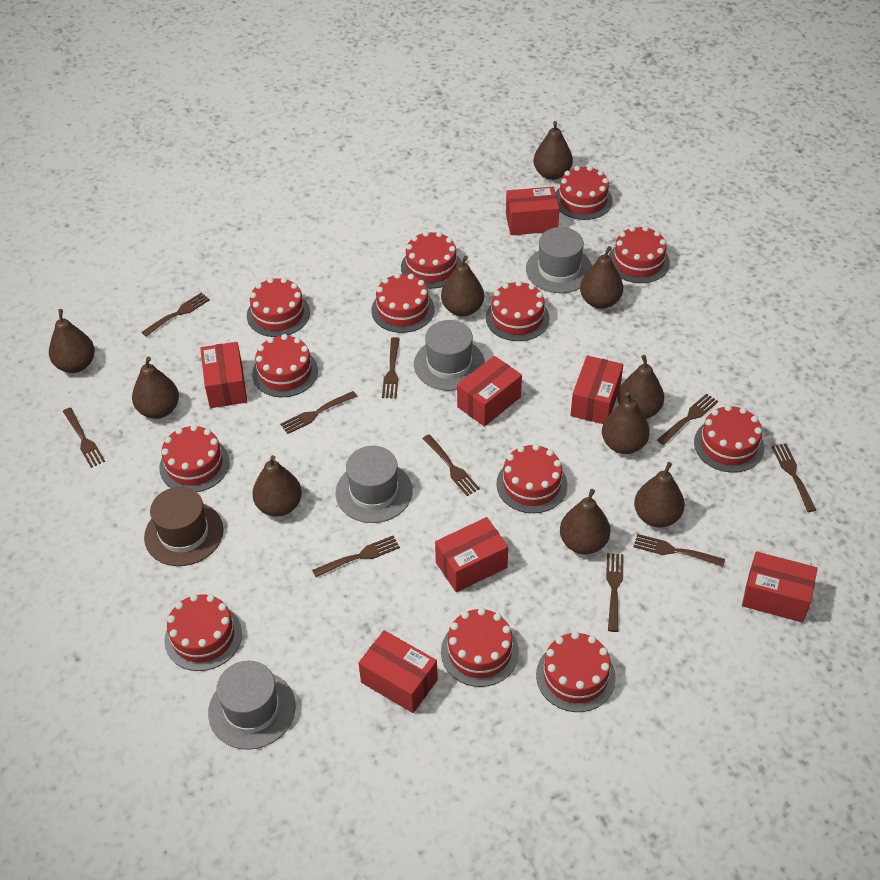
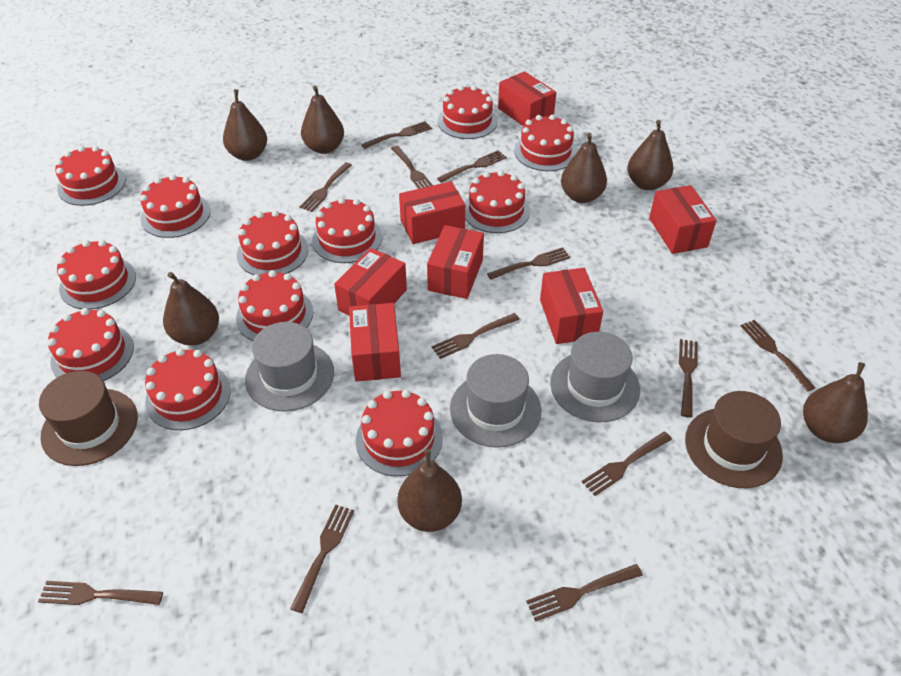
brown fork: [63,408,105,468] [141,292,210,337] [280,391,357,434] [312,536,400,577] [382,337,400,399] [422,434,480,496] [606,553,624,632] [634,534,725,567] [657,393,718,445] [772,443,816,512] = 10 -> [38,581,163,605] [290,505,354,613] [300,162,352,212] [361,121,432,149] [391,146,433,189] [432,313,519,359] [437,150,507,183] [487,247,570,280] [526,564,643,622] [582,432,672,496] [679,339,698,418] [740,320,816,392] = 12
brown hat: [144,487,223,566] = 1 -> [39,371,138,466] [685,391,783,488] = 2
brown pear: [49,309,95,373] [132,356,179,419] [252,455,302,517] [441,255,484,317] [533,121,573,180] [560,489,610,555] [580,246,623,309] [602,392,650,454] [617,355,664,419] [634,462,685,528] = 10 -> [163,272,219,346] [223,89,267,161] [301,86,344,154] [397,449,462,532] [561,133,607,203] [627,120,674,190] [803,362,868,443] = 7
grey hat: [208,661,295,750] [336,446,413,523] [414,320,485,391] [526,227,592,293] = 4 -> [245,322,334,412] [450,354,541,448] [550,332,640,423] = 3
red cake: [159,425,230,492] [164,594,242,671] [247,277,310,337] [252,334,318,397] [371,273,434,333] [401,231,461,289] [441,608,519,687] [486,281,550,341] [496,444,567,513] [536,632,616,712] [556,166,613,220] [609,226,670,283] [694,405,764,473] = 13 -> [47,308,134,381] [55,146,126,206] [57,240,136,310] [140,174,210,238] [145,348,231,430] [236,270,313,341] [237,210,309,275] [312,198,382,263] [356,390,443,476] [438,85,497,139] [464,170,530,233] [514,115,577,171] = 12

